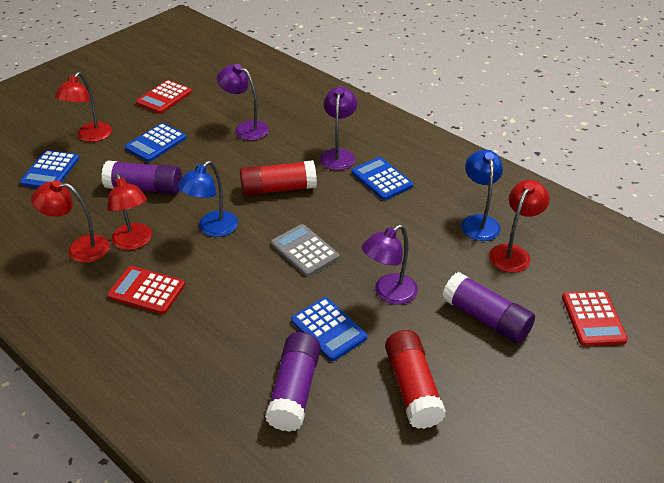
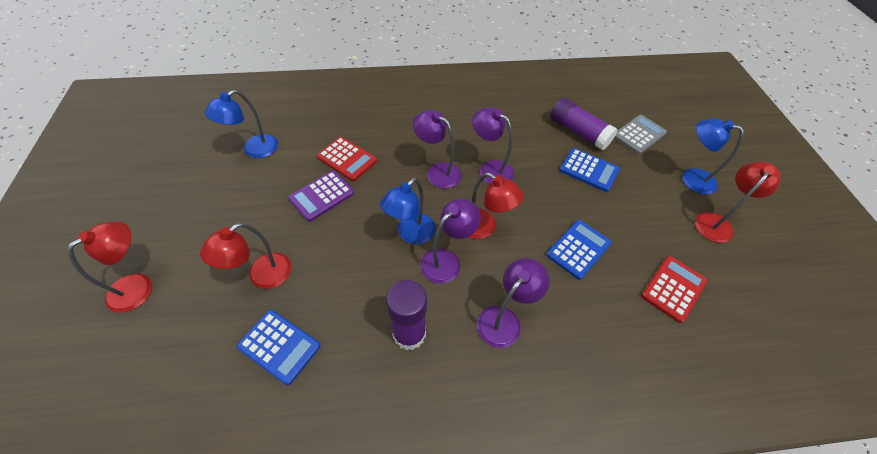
blue calculator: [20,150,79,188] [125,123,186,162] [291,297,367,361] [351,157,413,200] = 4 -> [237,310,321,385] [546,220,612,280] [559,148,620,192] = 3
blue lamp: [177,161,238,237] [461,150,503,241] = 2 -> [205,90,278,158] [380,178,435,244] [682,118,744,194] = 3
purple calculator: none = 0 -> [288,171,354,222] = 1
purple glue stick: [101,161,182,195] [265,332,321,432] [442,272,535,344] = 3 -> [386,280,427,350] [550,98,618,150] = 2
purple lamp: [217,64,269,140] [320,87,357,170] [362,225,418,305] = 3 -> [413,110,462,188] [420,199,481,284] [472,107,514,184] [477,258,550,348] = 4
red calculator: [108,266,185,314] [136,80,192,114] [562,290,628,346] = 3 -> [317,137,377,181] [641,256,707,323] = 2
red glue stick: [240,160,317,196] [385,330,446,429] = 2 -> none = 0

